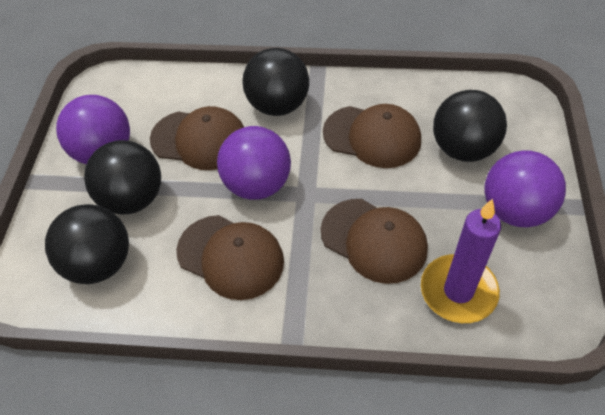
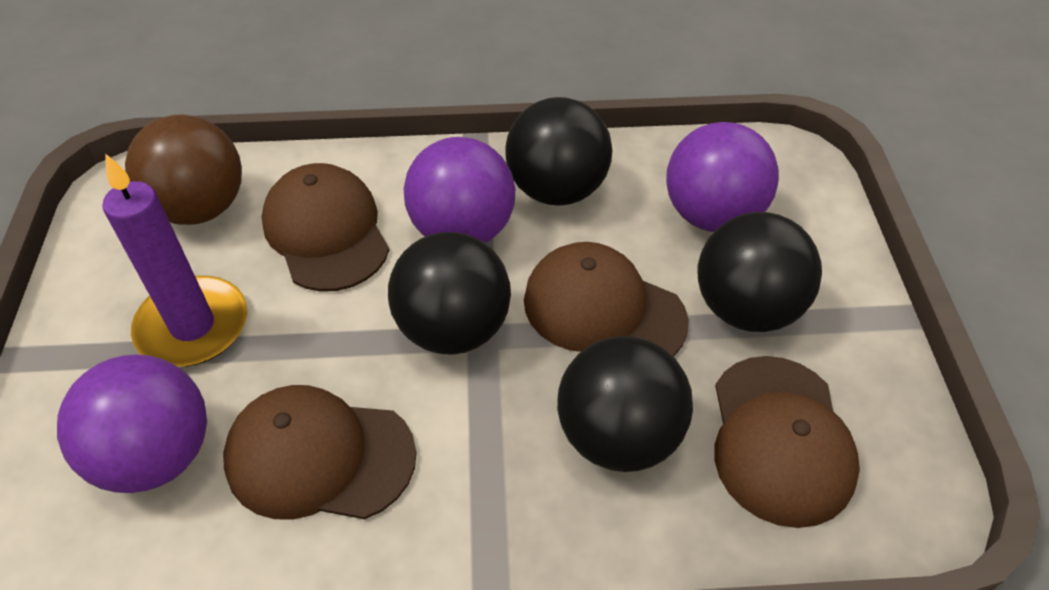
brown ball: none = 0 -> [125,115,242,225] = 1

